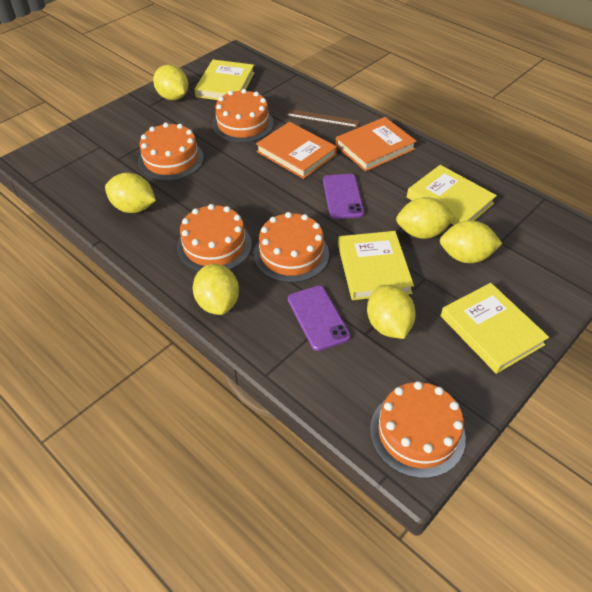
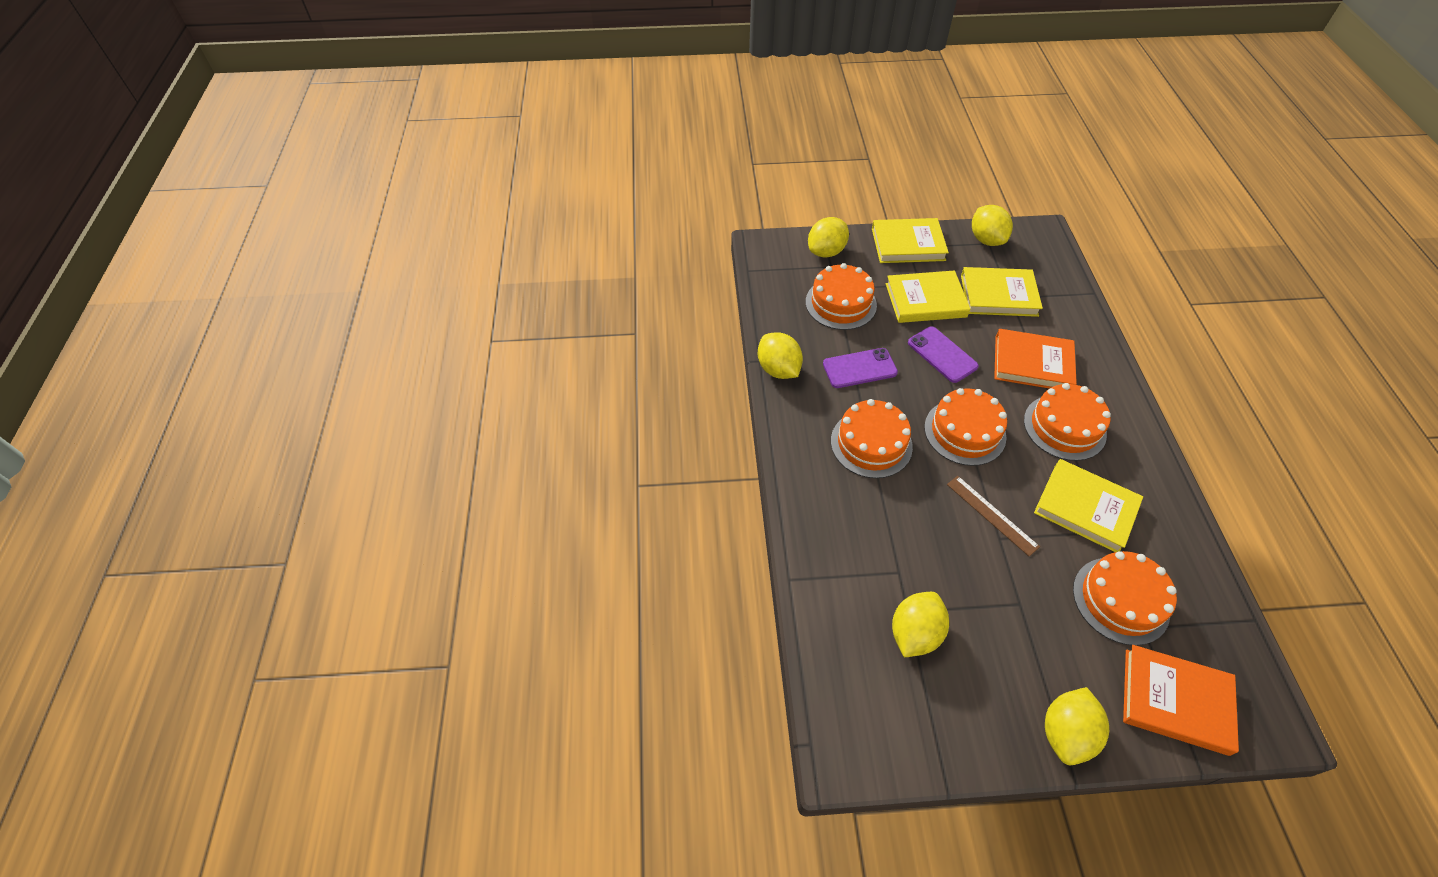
yellow lemon: [105,173,156,213] [153,65,188,100] [193,264,239,315] [367,285,416,339] [396,197,456,239] [440,220,503,263] = 6 -> [758,332,803,379] [808,217,849,258] [892,592,949,658] [972,205,1013,246] [1045,687,1109,765] = 5

